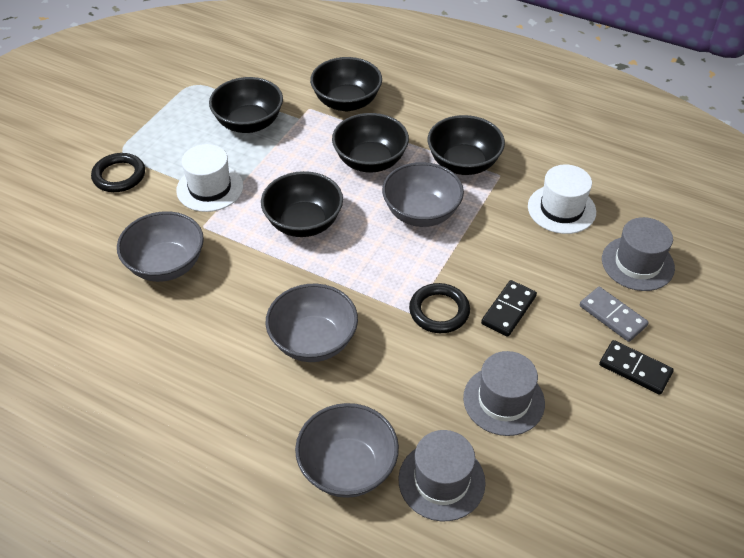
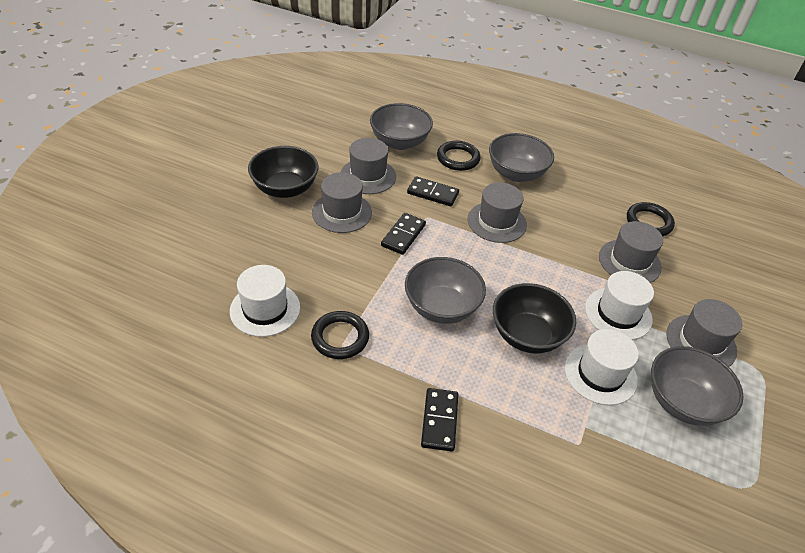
black bowl: [209,77,283,133] [261,171,343,237] [310,57,382,111] [332,113,409,173] [428,115,505,175] = 5 -> [248,146,318,198] [493,283,576,354] = 2
black domino: [481,280,537,337] [599,340,674,395] = 2 -> [381,213,426,255] [407,176,459,206] [421,388,458,452] = 3
black ring: [91,153,145,192] [409,283,470,333] = 2 -> [311,311,369,359] [437,141,480,171] [627,202,675,236] = 3
grey domino: [580,287,649,342] = 1 -> none = 0
grey hat: [398,430,486,521] [463,351,545,436] [602,217,675,291] = 3 -> [312,172,372,233] [341,138,396,194] [468,183,527,243] [599,221,663,283] [666,299,742,367] = 5
white hat: [176,144,243,212] [528,165,596,234] = 2 -> [230,265,300,337] [564,329,639,405] [585,271,654,340] = 3

